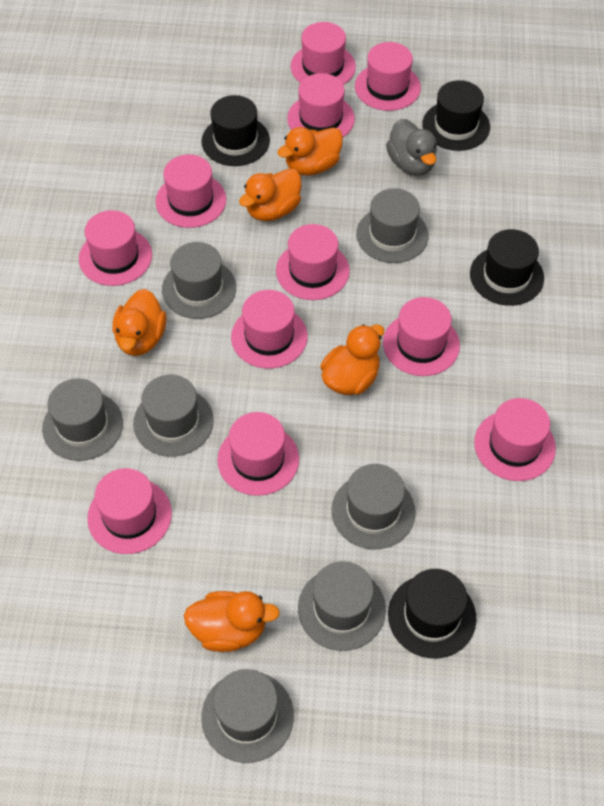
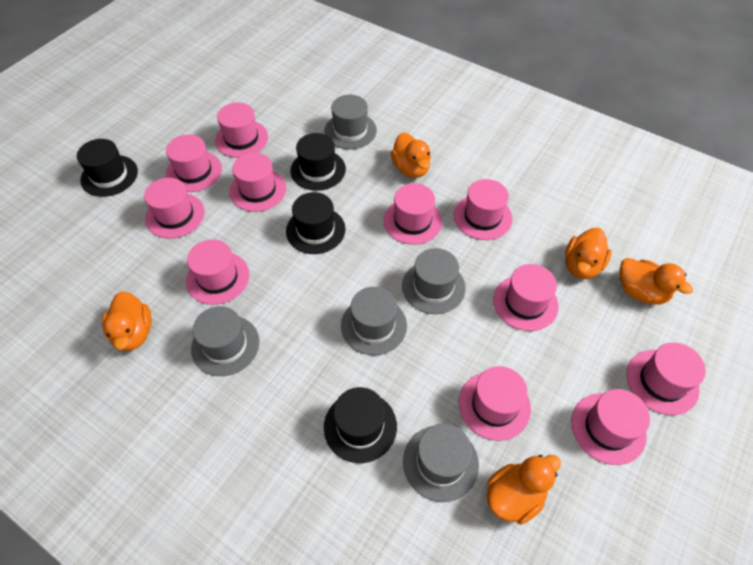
grey duck: [386,119,437,176] = 1 -> none = 0
grey hat: [42,378,123,461] [133,375,214,457] [162,242,236,319] [201,669,294,763] [298,561,386,651] [332,464,416,549] [356,188,429,263] = 7 -> [191,306,260,376] [324,95,377,149] [341,287,407,355] [402,248,466,314] [403,424,479,502] = 5

